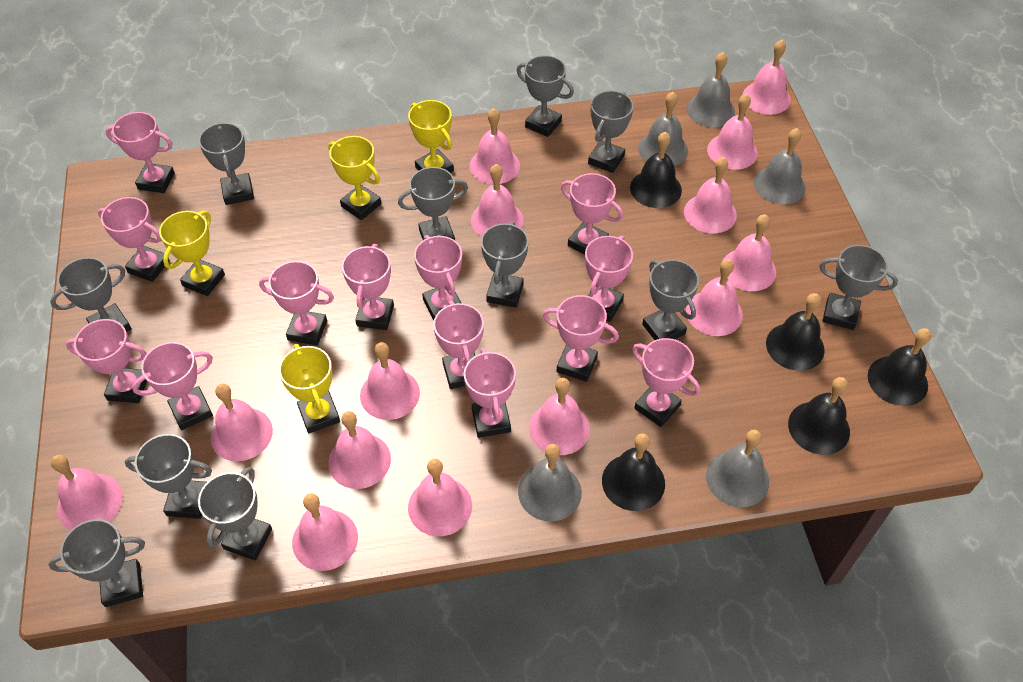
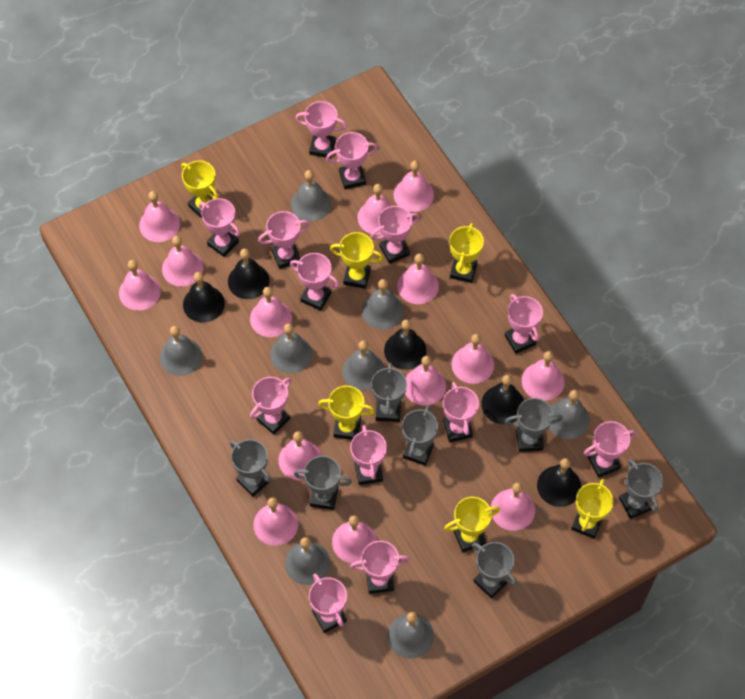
grey bell: [518,444,582,521] [638,92,688,166] [687,52,735,127] [706,430,769,507] [754,128,806,204] = 5 -> [160,326,202,376] [270,323,313,374] [285,537,330,585] [291,170,331,221] [342,340,385,390] [362,279,404,330] [388,612,434,659] [549,390,590,439] = 8
grey trophy: [48,519,145,607] [50,257,131,332] [125,434,212,519] [198,467,272,560] [199,122,254,205] [398,167,468,240] [481,221,529,308] [516,55,574,137] [588,90,634,173] [642,260,699,340] [819,245,898,330] = 11 -> [230,439,271,496] [294,456,352,510] [371,363,407,422] [402,405,438,466] [472,542,517,598] [505,398,563,452] [619,459,664,519] = 7
yellow trophy: [159,210,225,296] [279,344,340,433] [328,136,381,220] [408,100,454,173] = 4 -> [181,161,218,218] [318,386,375,440] [330,232,384,289] [444,497,500,552] [449,223,484,283] [571,479,613,539] = 6

